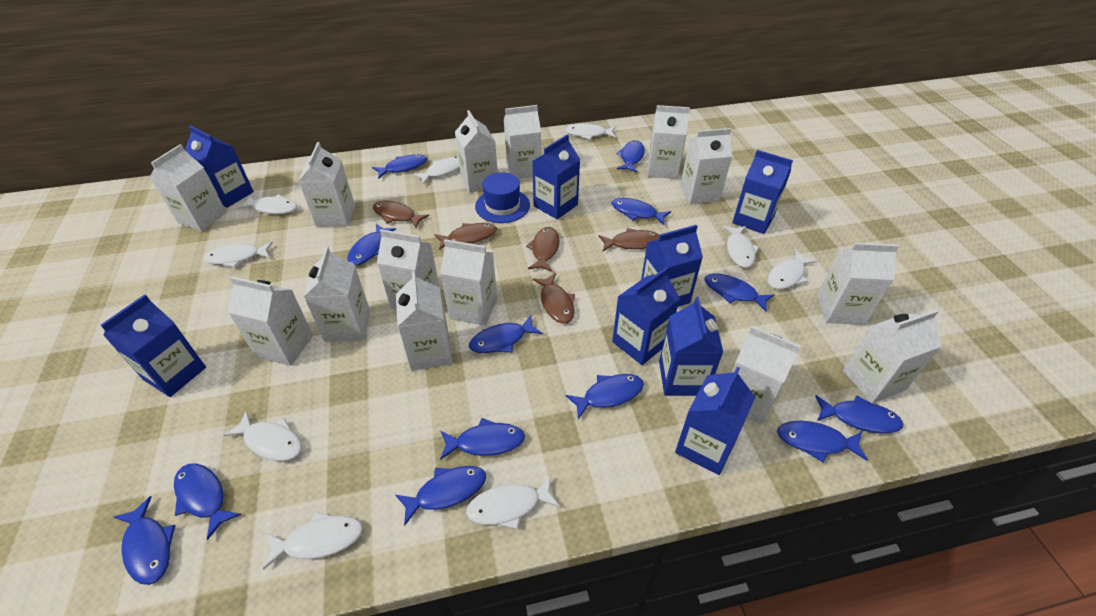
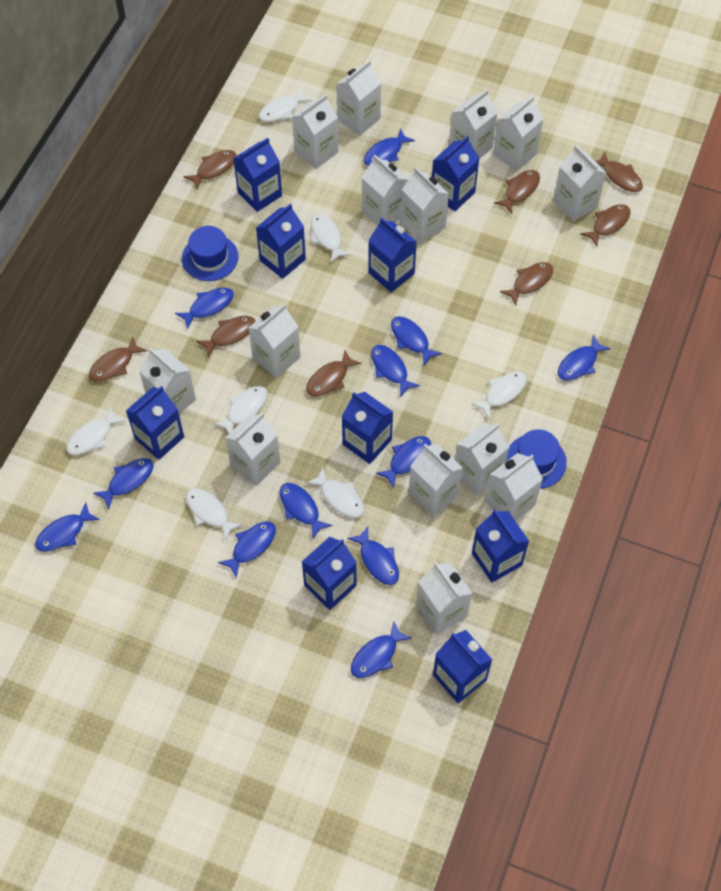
blue carton: [100,294,206,397] [185,125,254,208] [533,134,580,219] [612,267,680,365] [641,225,703,307] [659,297,723,396] [675,367,755,475] [732,150,793,234] = 8 -> [126,386,184,460] [233,138,282,212] [256,204,306,279] [302,537,357,610] [341,392,393,464] [368,217,417,292] [432,136,480,211] [433,630,493,703] [472,509,529,583] = 9
blue fish: [114,496,176,585] [174,463,241,540] [347,224,396,266] [372,154,427,179] [395,466,486,526] [440,418,525,460] [469,315,542,353] [566,374,644,419] [612,198,671,225] [616,140,645,173] [705,273,774,312] [777,421,868,463] [815,395,903,433] = 13 -> [35,502,100,552] [93,458,154,510] [175,288,234,330] [218,521,276,578] [279,483,333,539] [347,527,399,585] [351,621,412,678] [364,128,415,166] [371,345,420,397] [376,436,431,488] [391,316,442,366] [558,335,611,381] = 12
blue hat: [475,172,530,223] = 1 -> [182,226,238,281] [506,429,567,489] = 2
brown fish: [373,201,429,228] [434,223,497,250] [526,227,560,272] [532,273,575,324] [598,228,660,251] = 5 -> [89,336,147,382] [183,150,236,190] [196,316,256,358] [306,350,362,396] [494,170,540,214] [500,262,553,305] [580,204,631,247] [596,152,643,192] = 8
white fish: [203,242,273,268] [223,411,302,461] [237,194,297,214] [263,512,363,570] [413,156,460,185] [466,475,560,530] [565,124,616,140] [723,225,759,268] [768,250,817,289] = 9 -> [66,406,126,455] [186,488,243,541] [213,386,268,433] [259,89,312,122] [306,468,364,518] [311,214,351,263] [471,371,527,420] = 7

